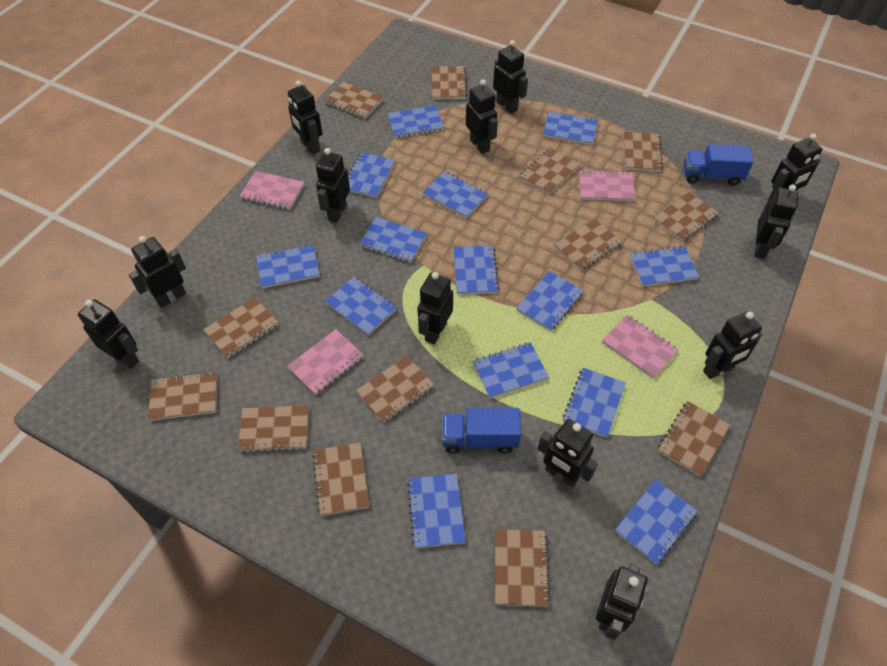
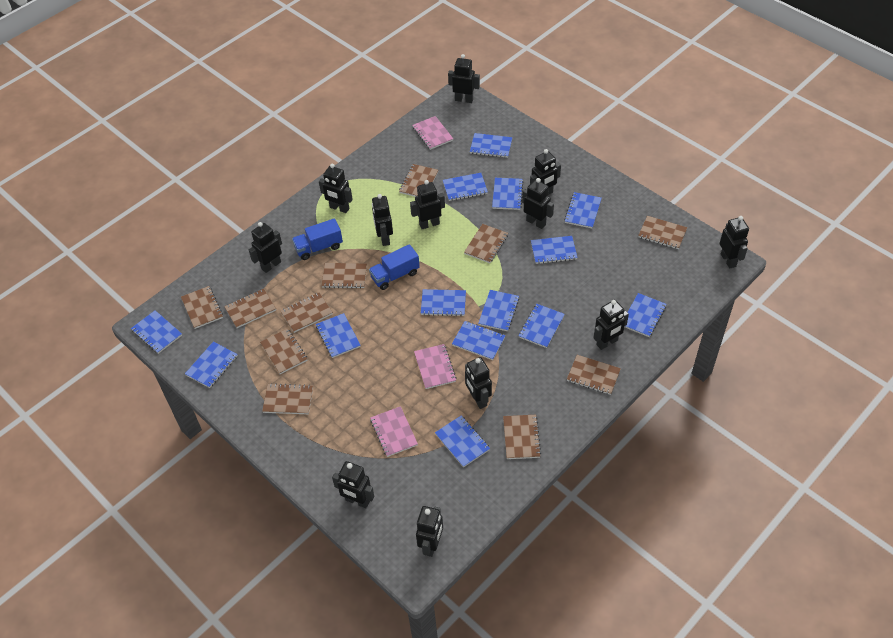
brown notebook: [148,371,217,421] [203,297,279,358] [238,405,309,453] [312,442,369,516] [324,82,384,119] [356,355,435,423] [432,66,467,100] [494,529,550,607] [520,148,580,195] [554,219,622,271] [623,131,663,172] [653,192,719,242] [657,401,730,477] = 13 -> [181,286,223,329] [224,289,276,328] [260,328,308,374] [262,383,313,414] [281,293,333,333] [321,263,367,289] [399,164,438,197] [464,224,508,263] [503,415,541,459] [567,355,621,395] [638,216,687,249] = 11
pink notebook: [239,171,304,210] [287,329,364,395] [579,170,635,202] [602,315,679,378] = 4 -> [370,406,418,457] [412,116,453,150] [414,344,457,389] = 3

